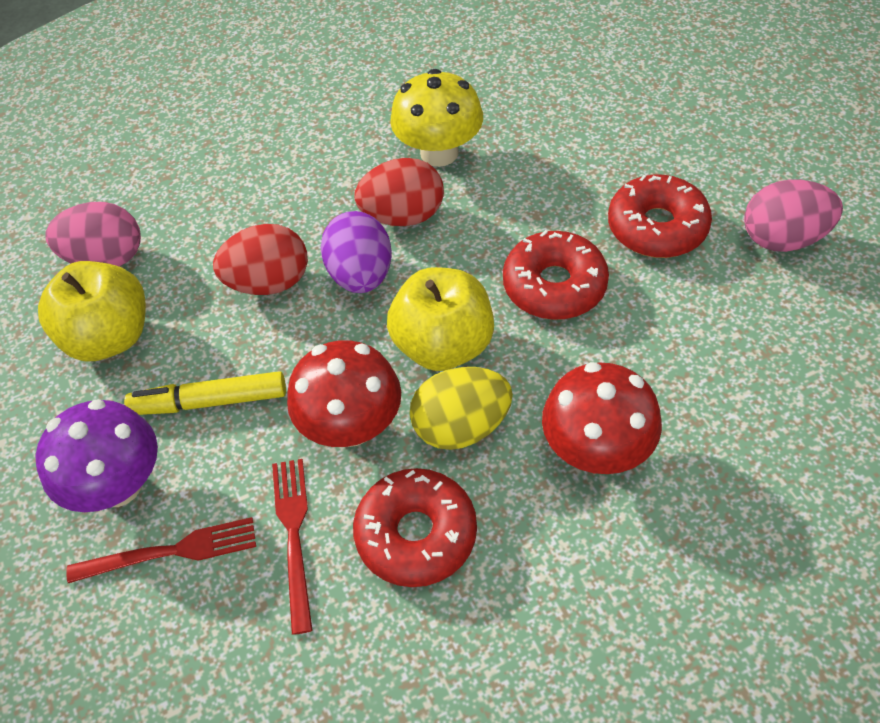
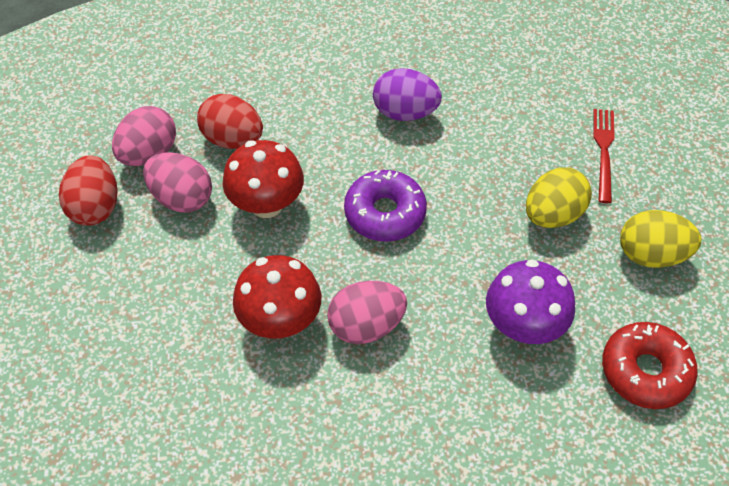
pink egg: [45,202,141,266] [744,180,843,252] = 2 -> [112,106,176,166] [143,152,212,213] [327,281,407,344] = 3
purple donut: none = 0 -> [344,170,427,242] = 1
red donut: [353,468,477,587] [503,230,609,320] [608,175,712,258] = 3 -> [602,322,698,409] = 1
red fork: [66,517,256,583] [272,459,313,635] = 2 -> [593,109,615,203] = 1
yellow apple: [38,261,146,361] [387,267,494,371] = 2 -> none = 0
yellow egg: [410,367,513,450] = 1 -> [526,167,592,228] [620,210,701,268] = 2
yellow marker: [124,371,286,415] = 1 -> none = 0
yellow mushroom: [390,69,483,167] = 1 -> none = 0

